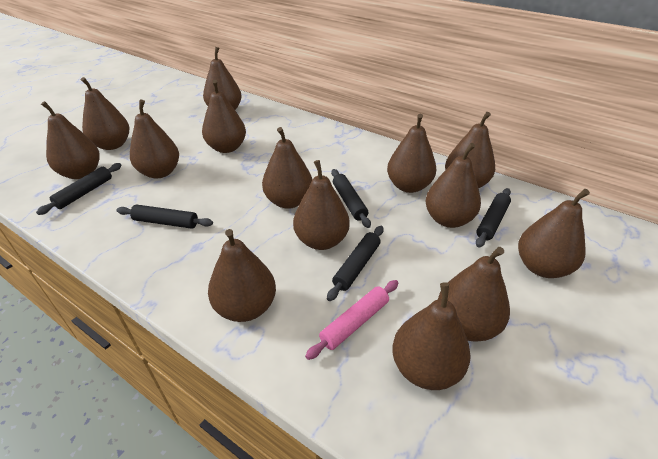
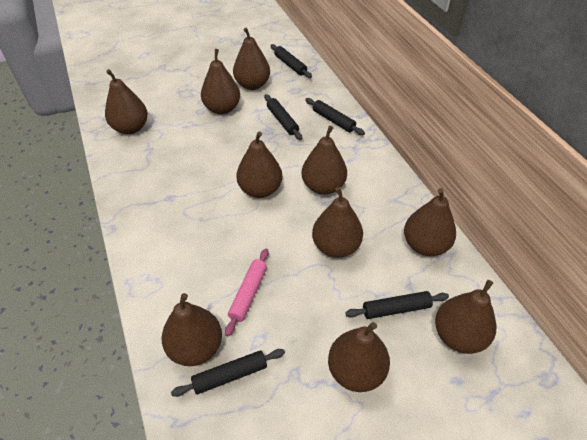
brown pear: [41,101,100,179] [81,77,129,150] [130,100,179,178] [202,80,246,153] [203,47,242,110] [208,229,276,322] [262,127,312,209] [293,160,350,250] [387,114,436,193] [392,282,471,390] [425,143,481,228] [438,247,510,342] [445,112,495,188] [518,189,590,278] = 14 -> [105,69,148,134] [162,293,222,366] [201,49,240,115] [233,28,270,90] [236,131,282,198] [302,126,347,195] [312,187,363,258] [328,322,390,392] [404,188,456,256] [435,280,496,354] = 10

